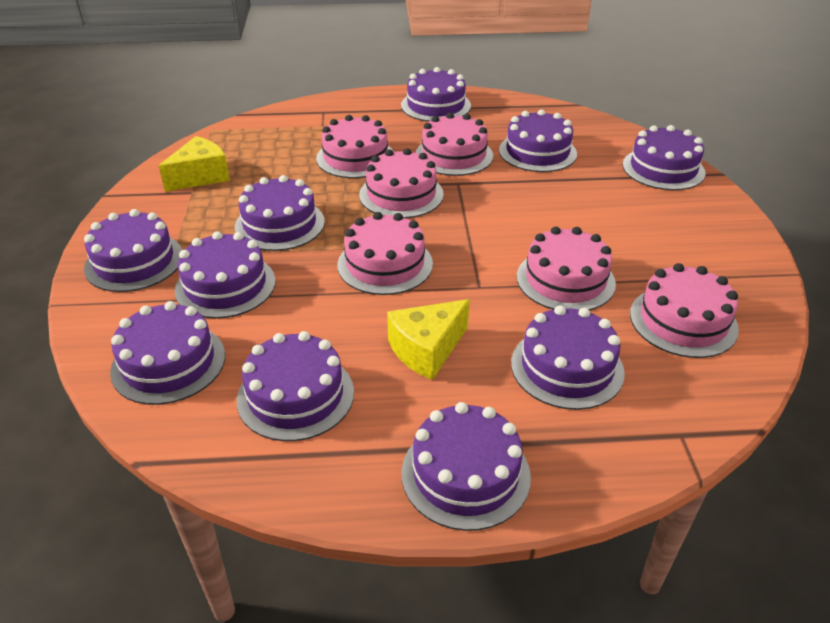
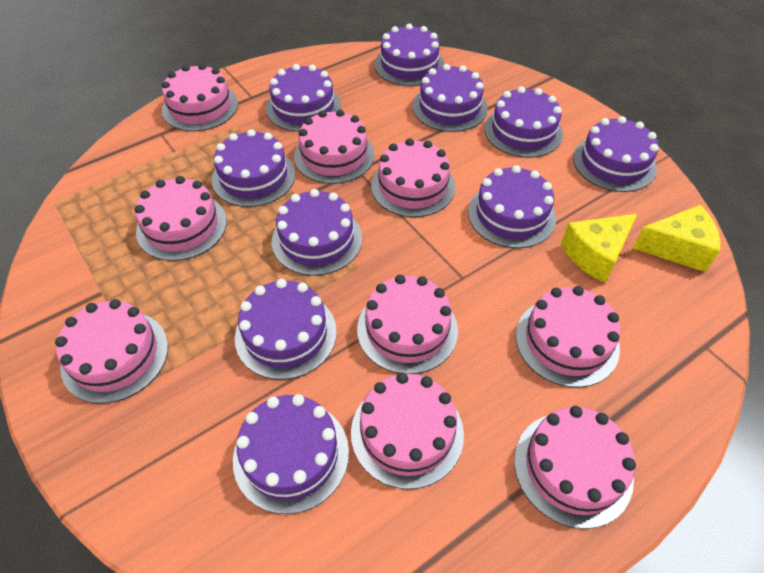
pink cake: [316,115,394,178] [337,212,433,295] [359,148,444,218] [416,113,493,176] [517,226,616,310] [630,263,739,358] = 6 -> [55,299,168,404] [135,176,227,261] [162,63,238,131] [294,109,374,184] [351,372,464,489] [357,275,458,374] [371,138,455,217] [514,406,636,529] [516,286,620,388] = 9

